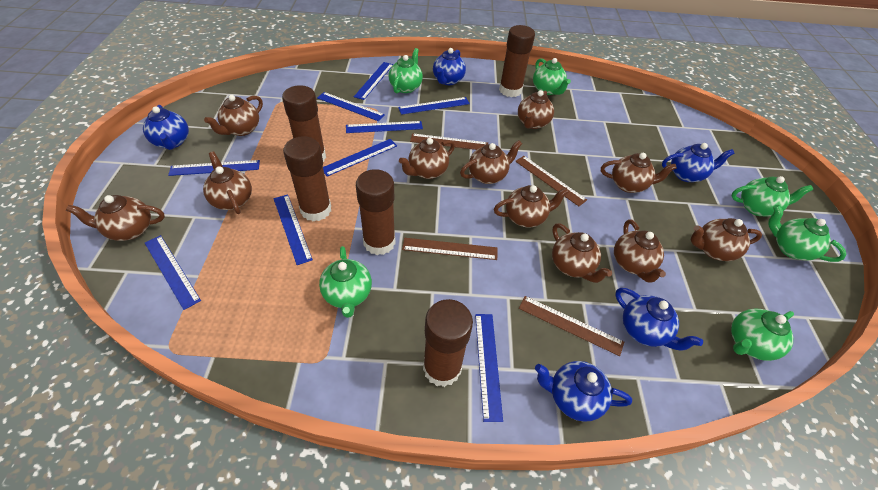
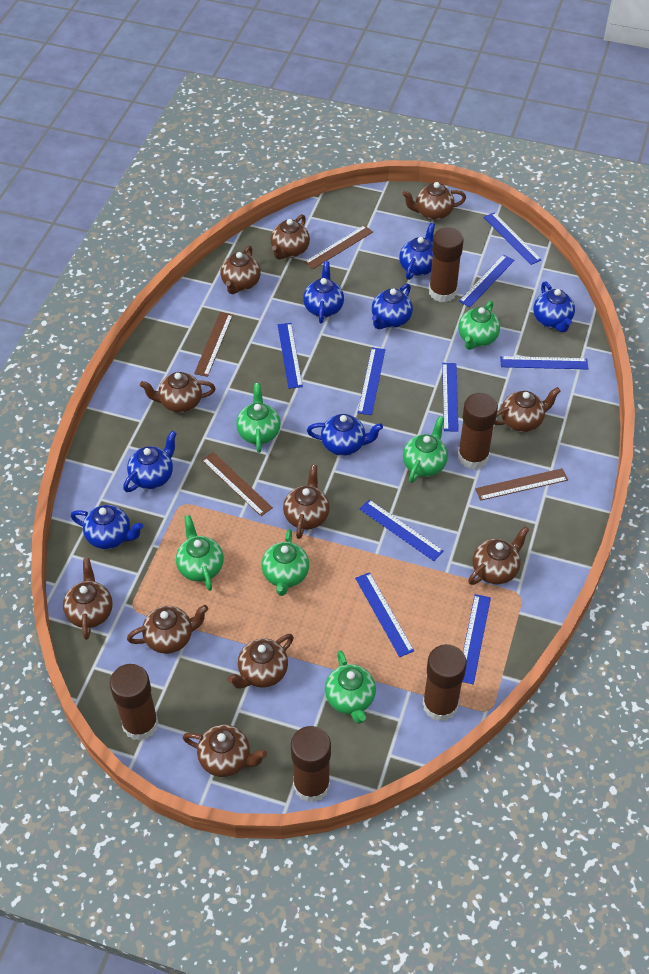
blue teapot: [143,105,189,150] [433,48,466,85] [535,361,632,422] [615,288,703,350] [662,143,735,182] = 5 -> [71,505,143,549] [123,431,177,492] [303,261,344,323] [307,414,383,456] [372,284,413,329] [399,223,435,280] [533,282,575,332] = 7

